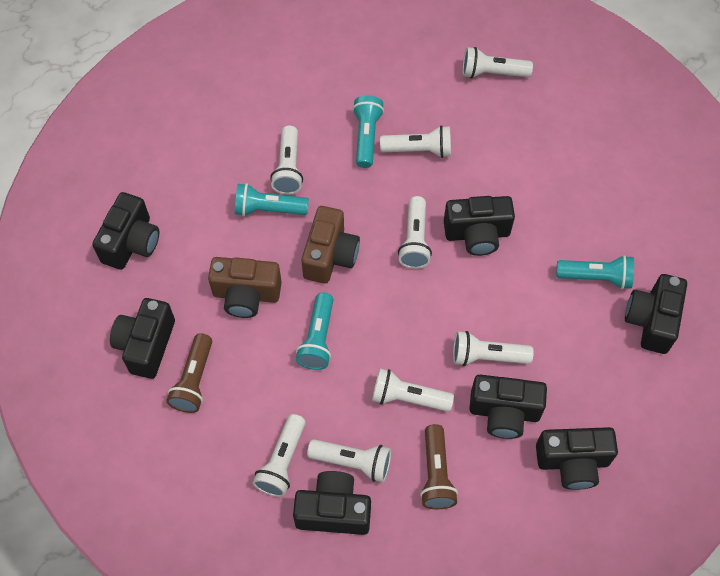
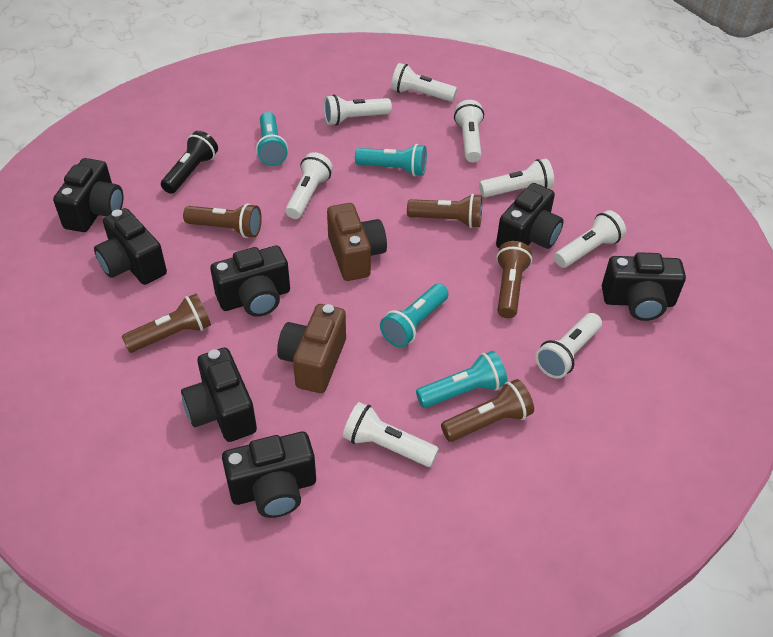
black flashlight: none = 0 -> [161,131,218,194] = 1
brown flashlight: [166,333,212,413] [420,424,458,509] = 2 -> [122,294,211,353] [183,203,262,238] [407,194,482,228] [441,379,534,442] [496,241,532,318] = 5

